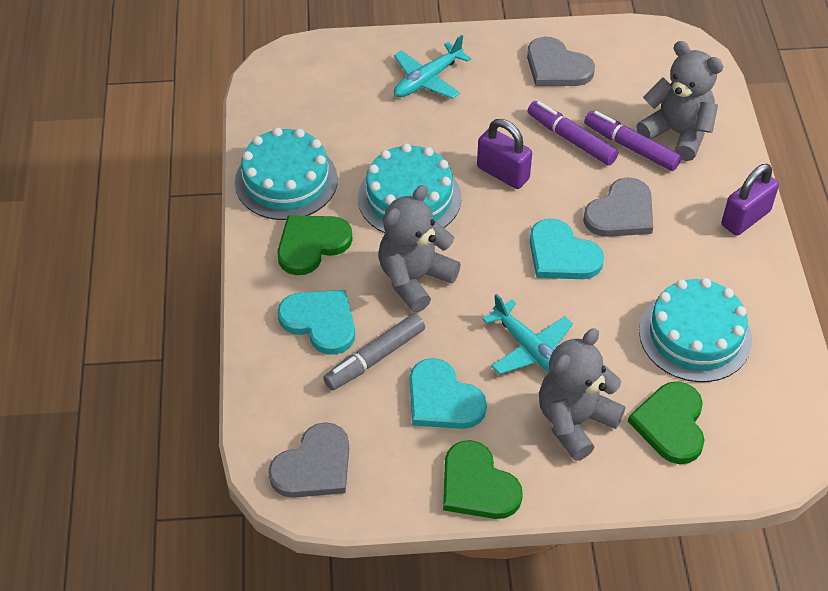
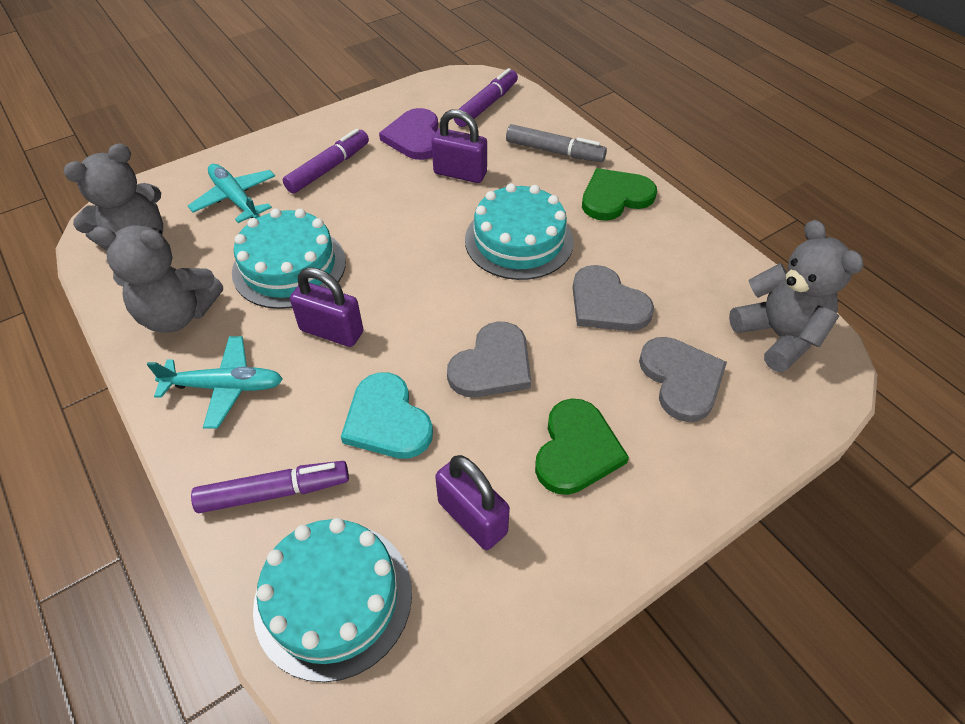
green heart: [277,215,353,275] [443,440,523,519] [628,381,705,464] = 3 -> [535,398,629,495] [582,168,657,221] = 2
purple heart: none = 0 -> [379,108,438,160] = 1
purple marker: [528,101,618,166] [584,111,681,171] = 2 -> [191,461,349,513] [283,129,369,194] [454,68,518,127] = 3
purple padlock: [477,119,532,189] [722,164,779,236] = 2 -> [290,267,363,347] [431,109,487,183] [435,455,510,550] = 3
turquoise heart: [277,290,355,355] [409,358,487,429] [529,218,604,279] = 3 -> [341,372,433,459] = 1

